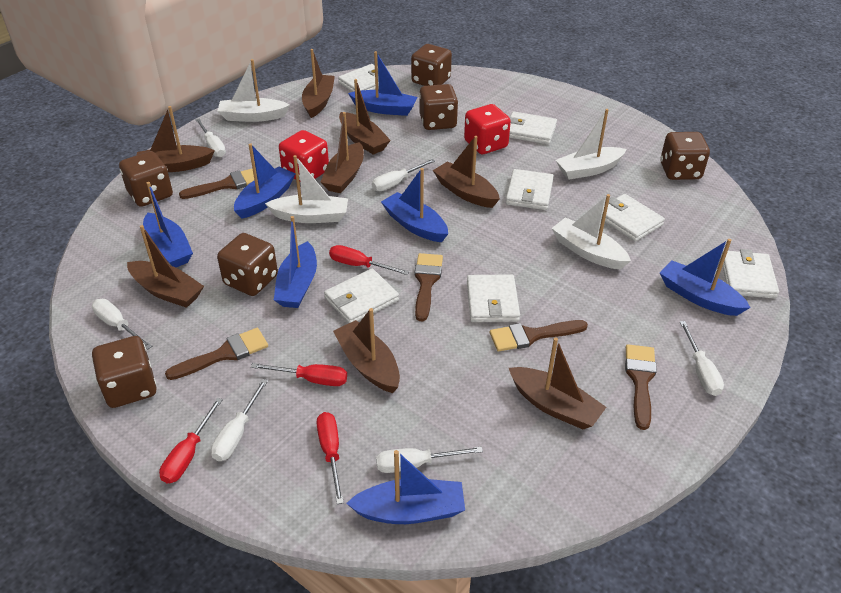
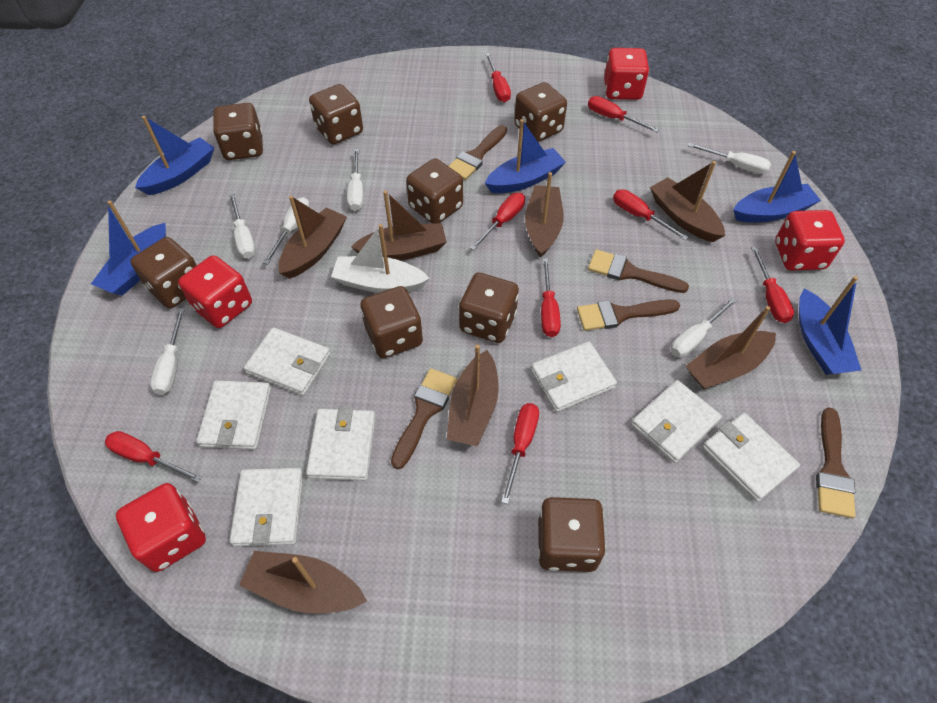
blue boat: [143,182,193,268] [234,143,295,219] [274,216,317,308] [346,450,465,524] [348,51,417,116] [381,168,448,242] [660,239,751,316] = 7 -> [91,201,166,296] [135,116,215,195] [485,119,566,193] [733,151,821,222] [799,276,861,375] = 5
brown boat: [127,225,204,308] [137,106,215,172] [302,49,335,118] [320,112,364,193] [333,308,400,393] [339,79,391,155] [433,136,500,208] [509,337,606,429] = 8 -> [239,551,367,613] [279,196,347,279] [351,191,447,260] [447,345,499,446] [525,172,563,258] [650,161,725,242] [686,306,776,389] = 7
brown dice: [92,336,157,408] [119,151,173,207] [217,233,278,296] [411,44,452,86] [419,84,458,130] [660,132,710,180] = 6 -> [131,237,197,308] [213,103,263,160] [309,84,363,144] [360,286,423,358] [406,158,463,224] [459,273,519,343] [514,82,567,142] [538,497,606,572] = 8
red dice: [279,130,329,181] [464,104,511,154] = 2 -> [116,483,206,572] [178,255,252,328] [604,48,649,100] [775,210,845,270] = 4
red screwdriver: [159,398,223,483] [251,363,347,386] [316,412,344,504] [329,245,409,275] = 4 -> [105,431,202,482] [470,193,525,250] [485,53,511,102] [501,403,539,504] [541,258,561,337] [588,96,659,132] [613,189,689,240] [751,247,794,323] = 8
white boat: [218,59,290,122] [265,155,348,223] [552,194,631,270] [555,109,627,180] = 4 -> [331,224,430,293] = 1

